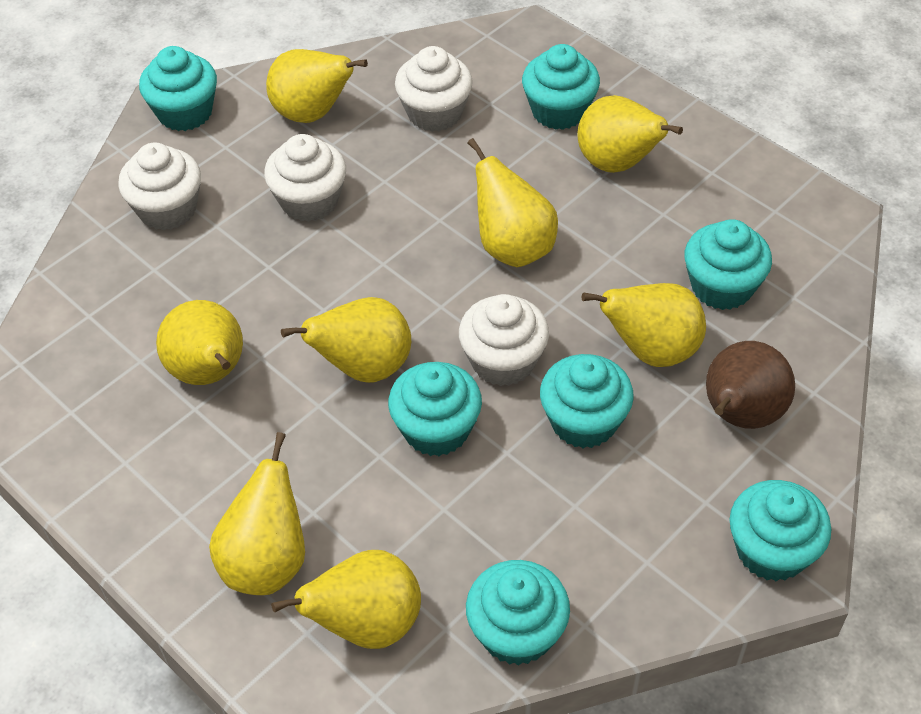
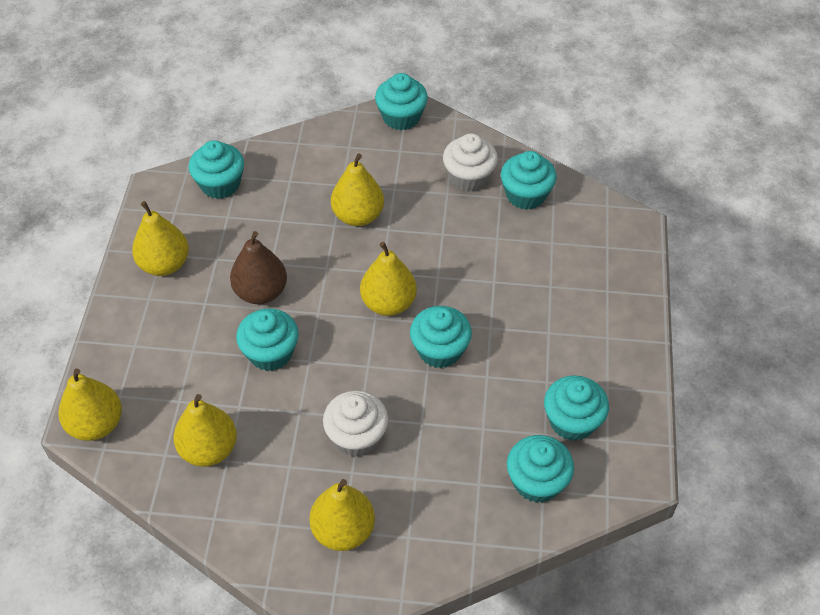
white cupcake: [118,142,201,230] [264,134,346,222] [395,46,473,132] [459,294,549,386] = 4 -> [323,391,388,457] [443,134,498,192] = 2
yellow pear: [156,300,243,385] [209,432,305,595] [266,49,368,123] [271,550,421,649] [281,297,411,383] [468,138,558,267] [577,95,683,173] [582,283,706,367] = 8 -> [58,368,122,441] [132,201,189,276] [173,394,237,467] [309,479,375,551] [331,153,384,226] [360,242,417,316] = 6

